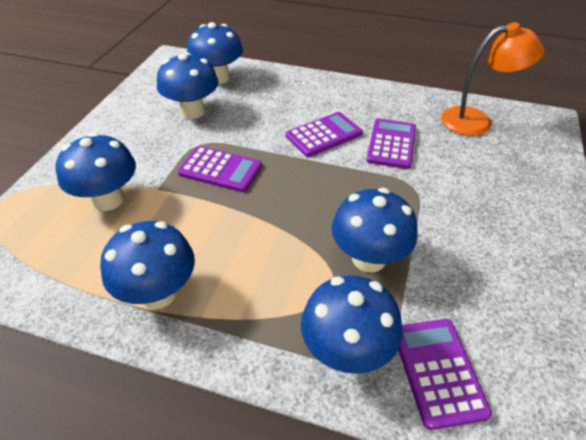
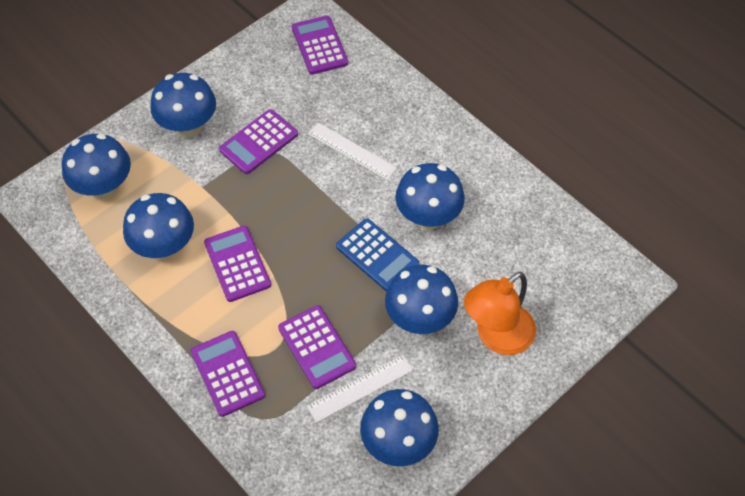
blue calculator: none = 0 -> [336,218,419,291] = 1
purple calculator: [178,146,262,192] [286,112,363,157] [366,118,416,169] [398,319,492,430] = 4 -> [191,331,265,417] [204,226,271,302] [219,109,298,174] [278,305,356,389] [292,15,348,74] = 5
white ruler: none = 0 -> [307,355,414,423] [308,123,397,180] = 2

